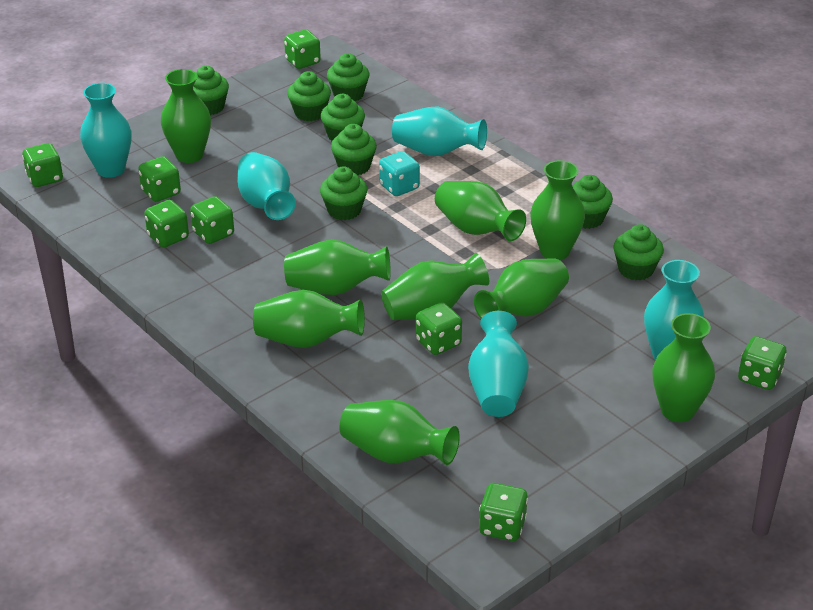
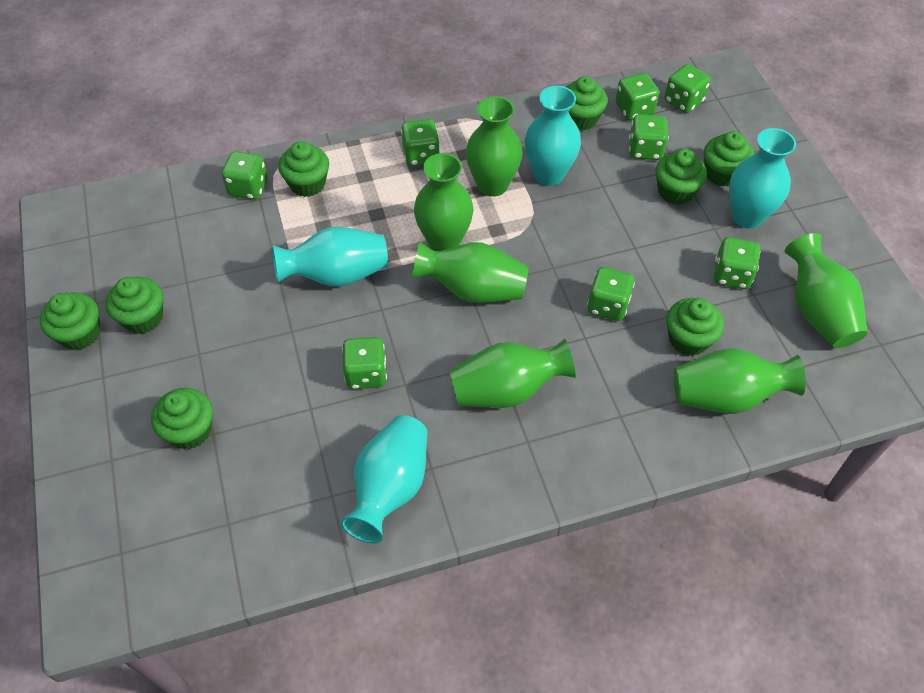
green vase: [161,69,211,163] [253,290,365,348] [284,240,391,295] [340,400,460,465] [381,253,489,320] [435,181,526,241] [474,258,569,318] [530,160,585,260] [652,313,715,422] = 9 -> [412,242,529,303] [414,153,474,251] [450,339,576,408] [466,96,523,197] [674,348,806,414] [785,233,867,348] = 6
turquoise dice: [379,151,420,196] = 1 -> none = 0
turquoise vase: [80,83,132,178] [237,152,296,220] [392,106,487,156] [468,311,529,417] [644,260,704,360] = 5 -> [272,227,388,287] [341,415,427,544] [525,86,581,186] [729,128,796,229] = 4

